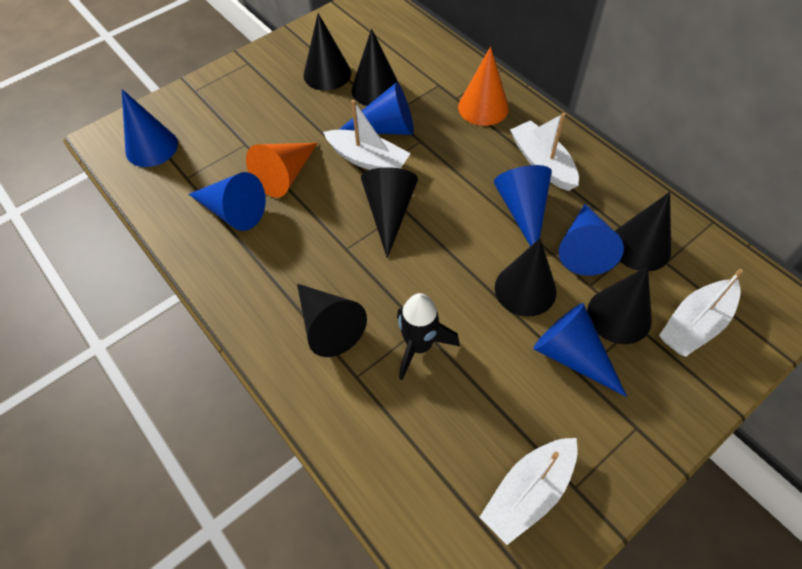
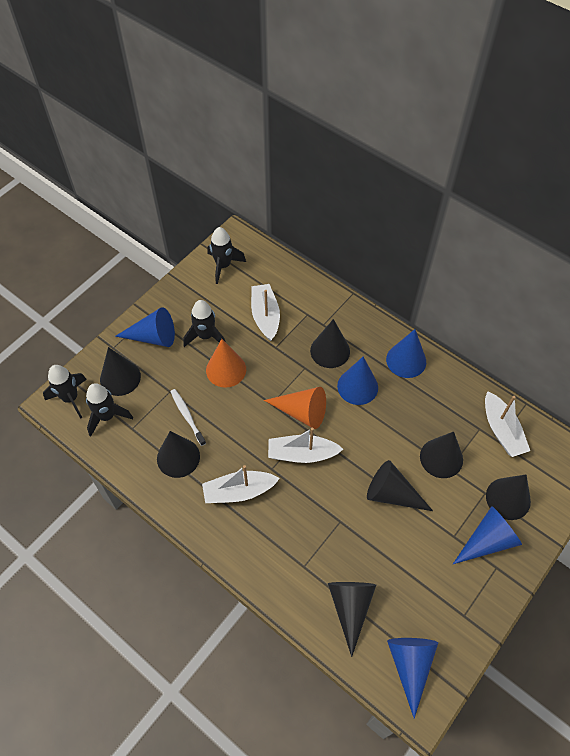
black rocket: [397,293,460,380] = 1 -> [43,365,87,419] [86,383,133,437] [183,300,225,347] [207,227,246,284] = 4
blue cone: [122,89,178,167] [188,172,266,231] [339,82,414,135] [494,165,552,246] [533,303,627,397] [559,204,624,276] = 6 -> [115,307,175,347] [337,357,378,405] [386,329,426,378] [387,638,438,719] [453,506,522,564] = 5
white toothbrush: none = 0 -> [170,389,206,446] = 1

